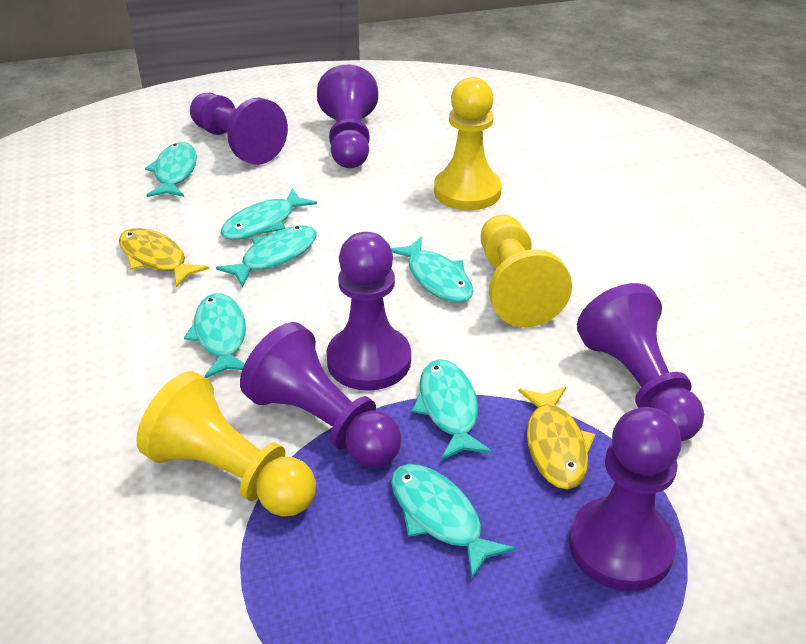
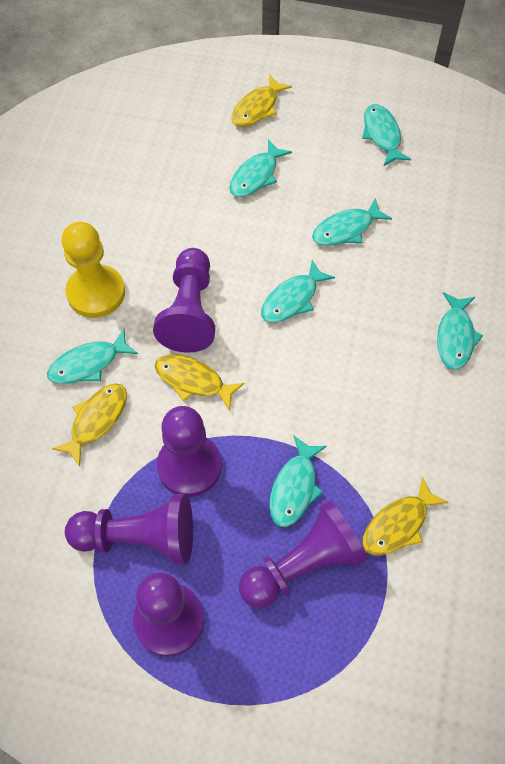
purple pawn: [190,93,288,165] [240,322,402,467] [317,65,378,168] [326,232,411,391] [569,407,682,591] [577,283,704,441] = 6 -> [65,494,193,564] [133,573,204,657] [153,248,215,353] [157,406,222,497] [239,500,368,608] = 5
yellow fish: [119,228,210,288] [518,387,595,489] = 2 -> [52,383,127,466] [155,354,245,411] [232,75,292,127] [363,477,448,556] = 4
yellow pawn: [136,371,316,517] [434,77,502,210] [481,214,572,327] = 3 -> [62,222,125,318] = 1

